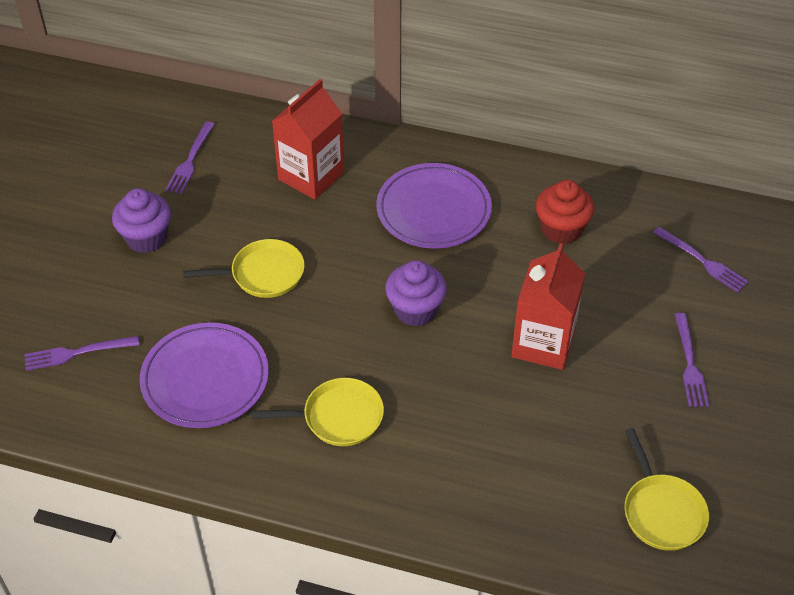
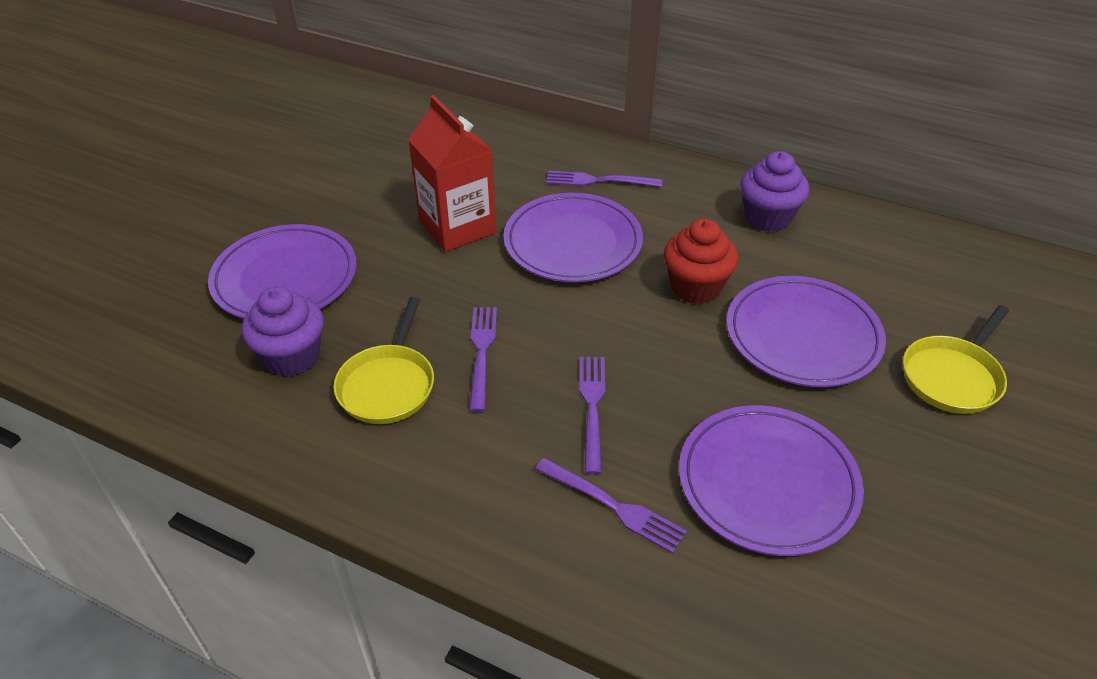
purple plate: [140,322,269,428] [376,163,492,249] = 2 -> [208,224,357,319] [504,193,643,282] [679,405,864,556] [726,276,886,387] = 4
red carton: [272,79,344,199] [511,243,585,370] = 2 -> [408,95,497,252] = 1
yellow pan: [183,239,305,298] [252,378,384,446] [624,428,709,551] = 3 -> [333,297,434,424] [903,305,1009,414] = 2

